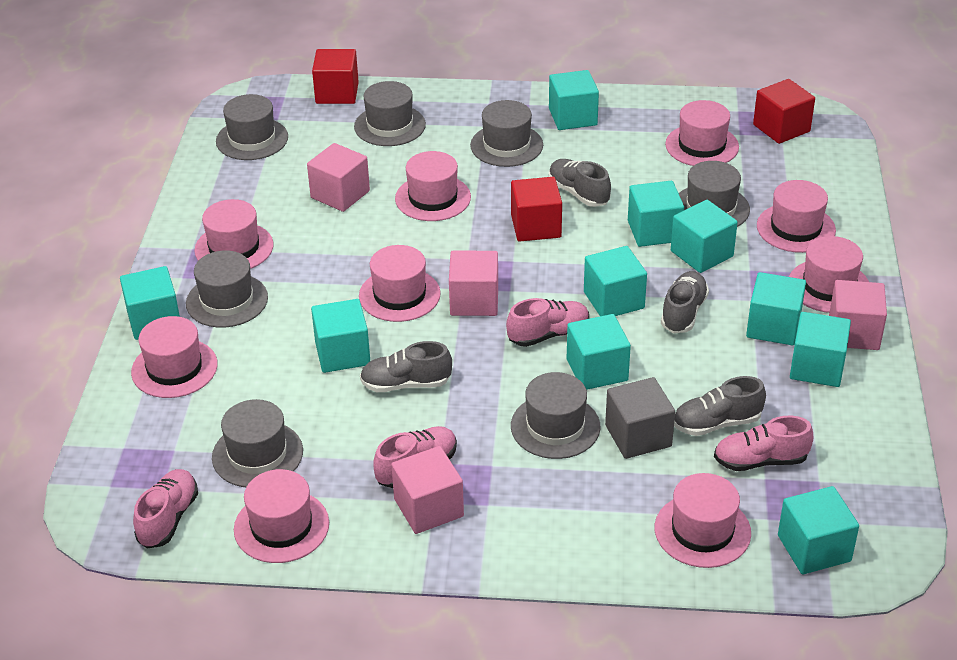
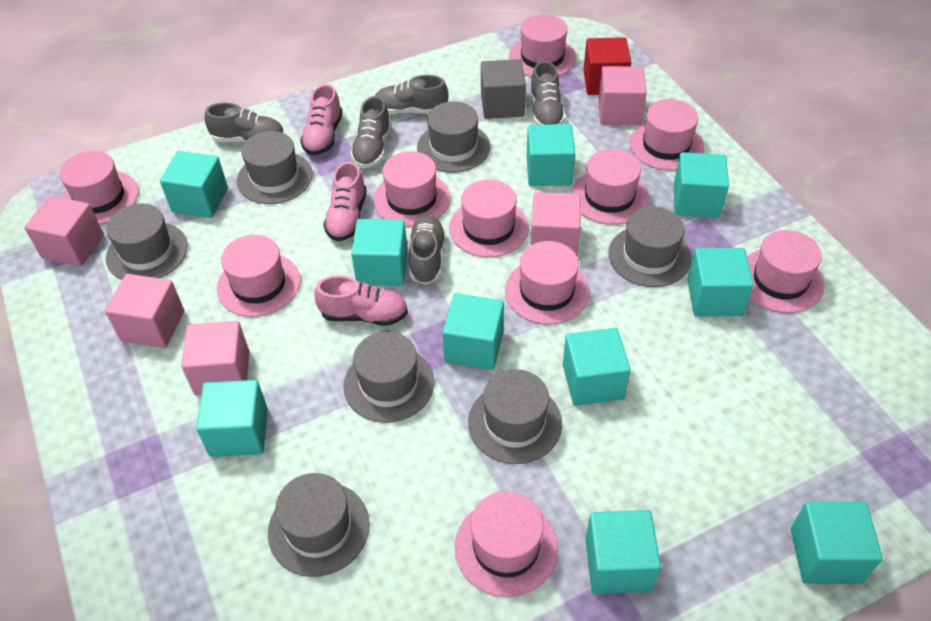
grey shoe: [360,341,452,392] [549,159,611,207] [661,271,709,333] [674,376,766,436] = 4 -> [205,102,284,142] [350,96,391,169] [375,75,448,114] [408,215,446,284] [530,61,565,125] = 5
pink cube: [307,143,370,212] [391,446,464,534] [449,251,498,316] [829,280,887,350] = 4 -> [24,196,104,267] [105,274,184,348] [181,321,249,396] [531,192,581,256] [598,66,647,125] = 5
pink hat: [131,316,218,398] [194,199,274,269] [234,469,329,563] [359,245,441,322] [395,151,471,221] [655,473,751,568] [665,100,739,166] [757,180,836,253] [789,236,869,313] = 9 -> [59,151,139,224] [217,235,301,317] [373,151,450,227] [449,179,529,257] [455,491,558,597] [505,241,589,325] [509,14,576,77] [571,149,649,225] [629,99,704,171] [747,230,824,313] = 10
pink shoe: [133,469,198,549] [373,426,457,488] [506,298,589,347] [714,416,813,471] = 4 -> [300,84,343,155] [314,275,408,326] [323,161,367,241] = 3
red cube: [312,49,359,104] [511,177,562,242] [753,79,815,144] = 3 -> [583,37,631,95] = 1

